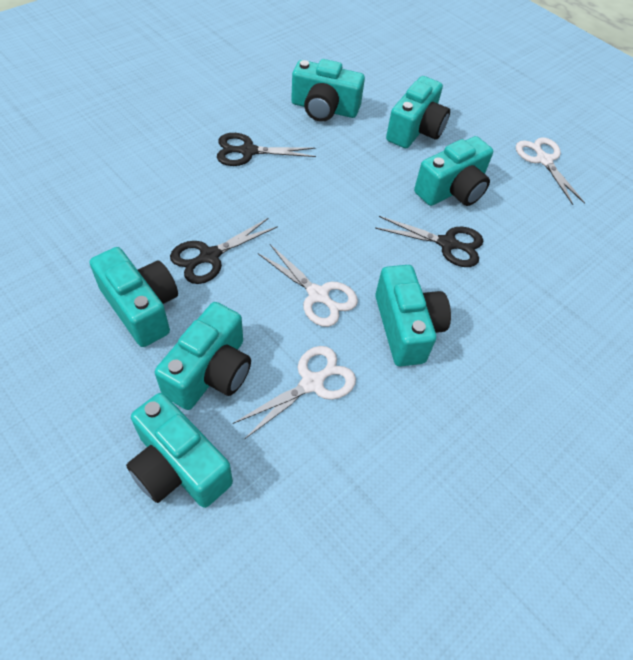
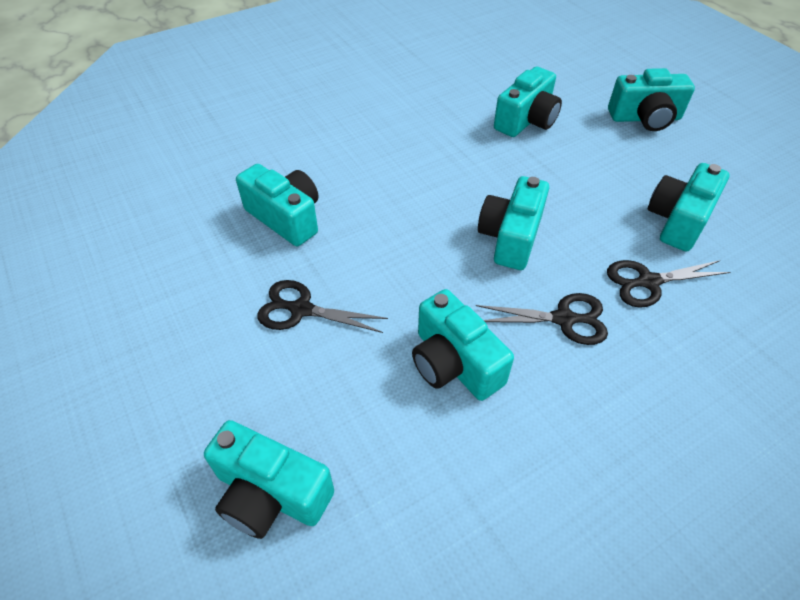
white scissors: [233,346,356,439] [258,244,358,327] [516,137,585,205] = 3 -> none = 0

